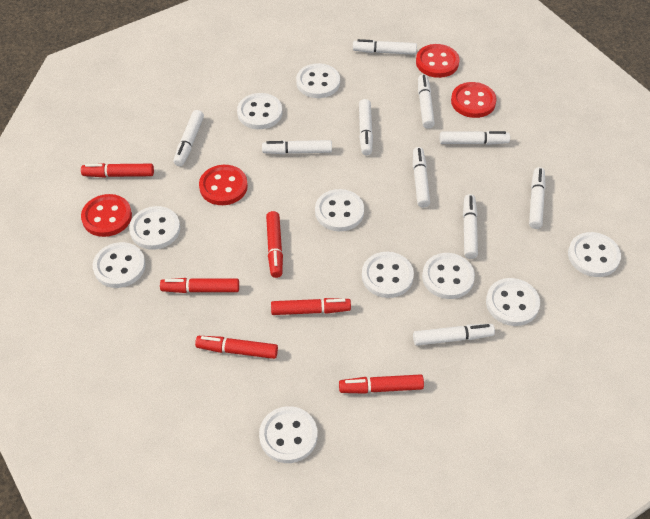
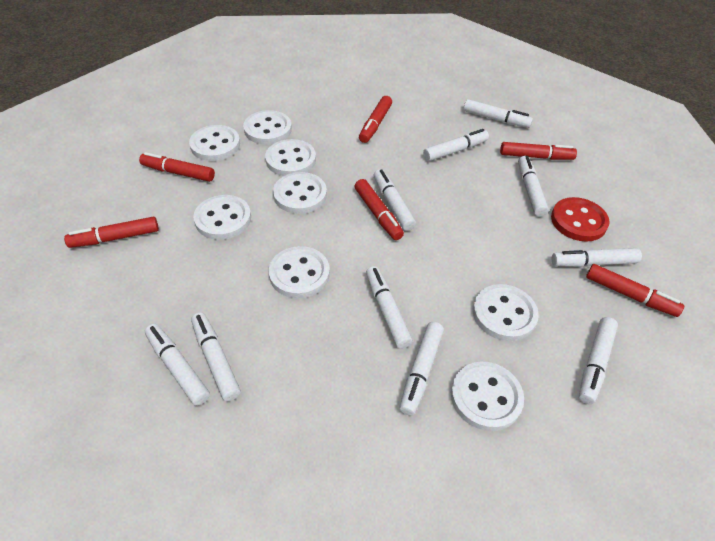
red button: [81,194,132,237] [199,165,248,205] [416,44,459,78] [451,82,497,118] = 4 -> [551,197,610,242] = 1
white button: [93,242,146,288] [129,206,180,250] [237,93,282,129] [259,406,317,463] [296,63,340,98] [315,189,364,231] [362,252,414,298] [422,253,475,299] [486,278,540,326] [568,232,621,277] = 10 -> [189,125,240,161] [193,195,251,240] [243,110,292,144] [265,139,316,176] [269,246,330,298] [273,172,327,214] [451,362,524,431] [473,284,539,341] = 8

